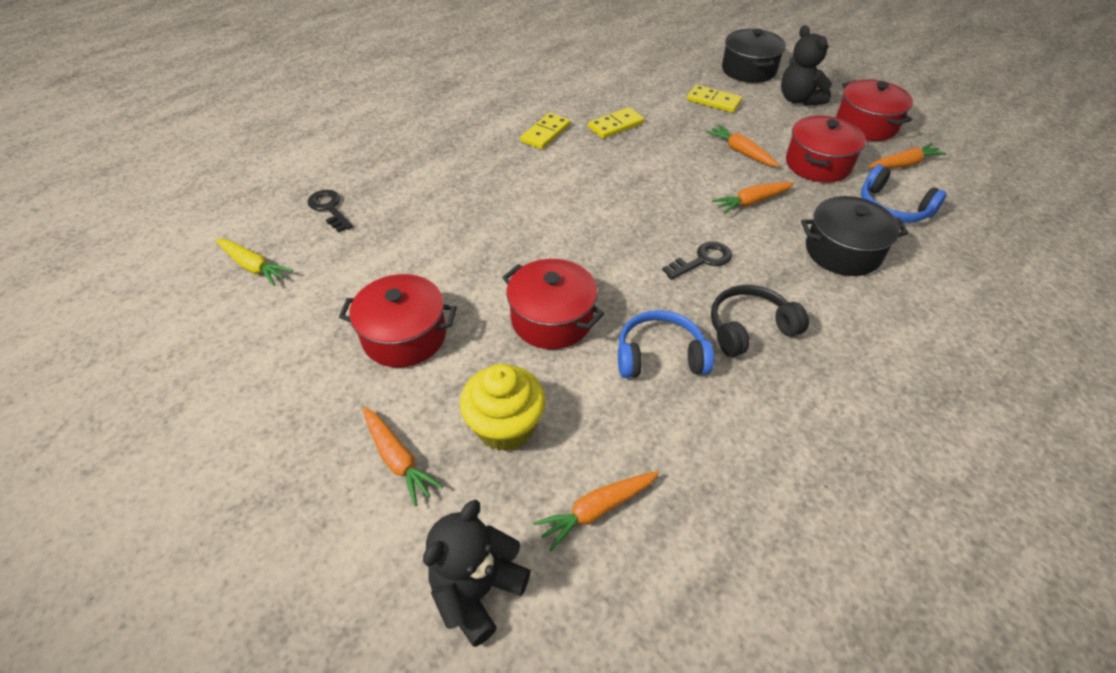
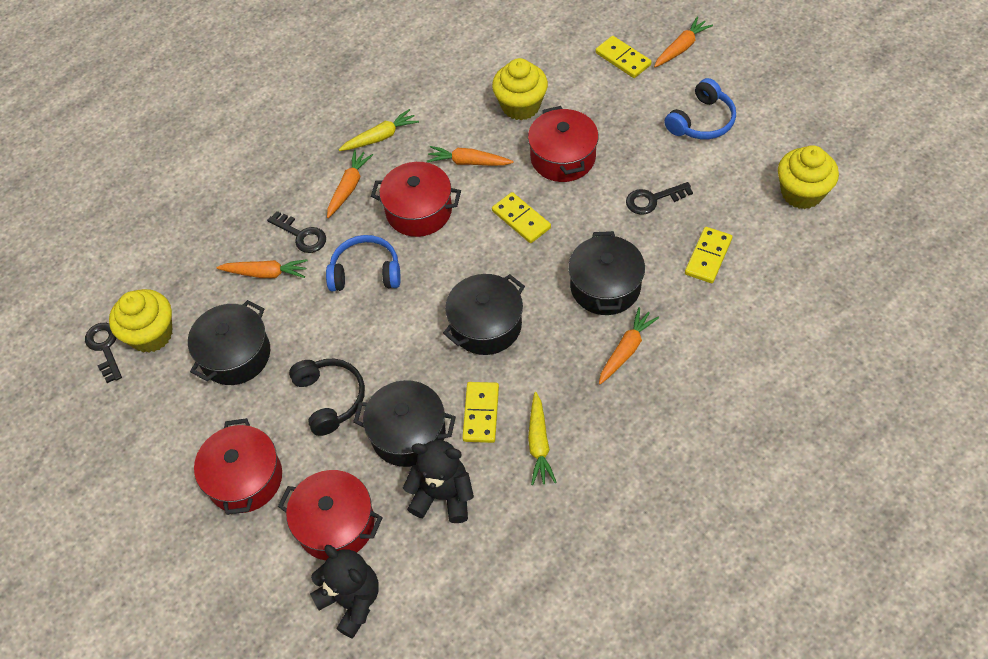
black key: [308,190,353,233] [662,241,732,280] = 2 -> [85,323,122,383] [267,211,326,253] [626,182,693,215] = 3
black pot: [722,29,786,83] [801,196,908,276] = 2 -> [188,300,270,385] [353,380,456,467] [443,274,525,355] [568,231,645,315] = 4
yellow carrot: [215,239,293,286] = 1 -> [339,109,419,151] [528,392,557,485] = 2
yellow cupcake: [460,364,546,451] = 1 -> [109,289,172,353] [492,58,548,120] [778,145,839,209] = 3
yellow domino: [520,113,570,149] [588,107,644,139] [687,85,742,113] = 3 -> [462,382,499,443] [492,192,551,243] [595,36,652,78] [685,227,732,283] = 4

